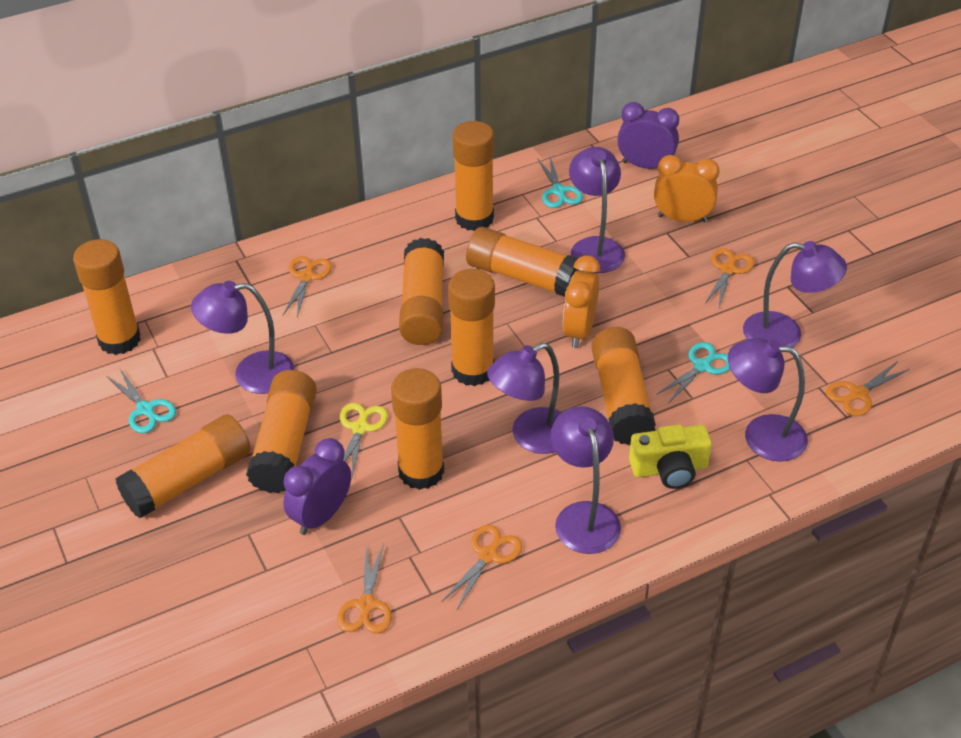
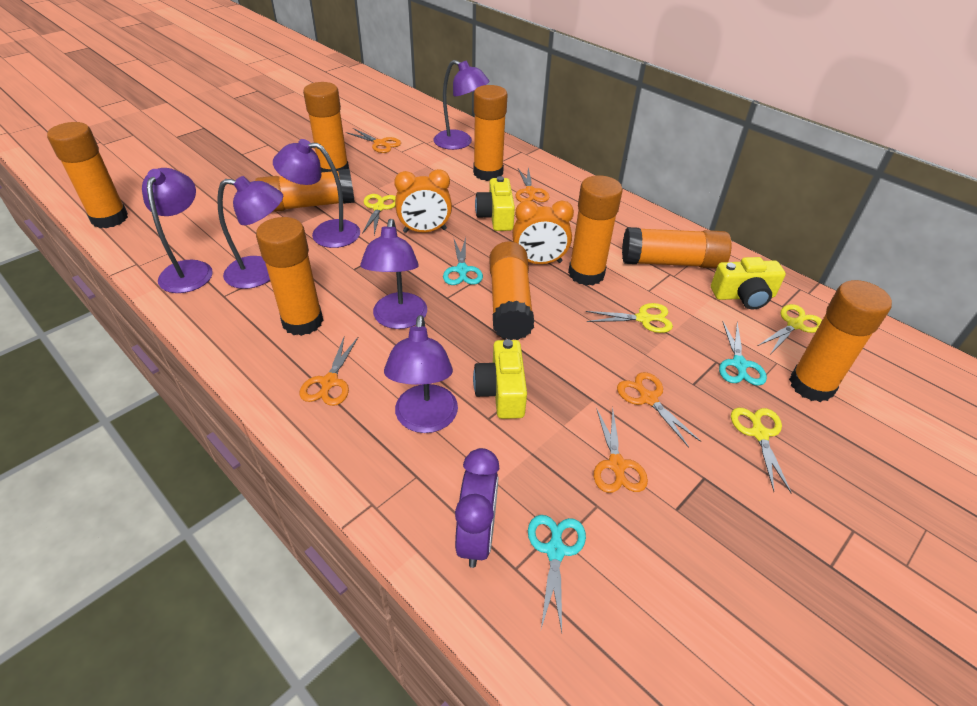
purple clock: [283,438,351,535] [617,102,679,169] = 2 -> [455,448,500,568] = 1
yellow camera: [629,424,712,489] = 1 -> [473,339,527,419] [475,176,515,231] [711,257,786,310] = 3
yellow scissors: [340,403,388,477] = 1 -> [362,194,396,235] [585,303,673,333] [731,408,791,493] [758,304,822,353] = 4

